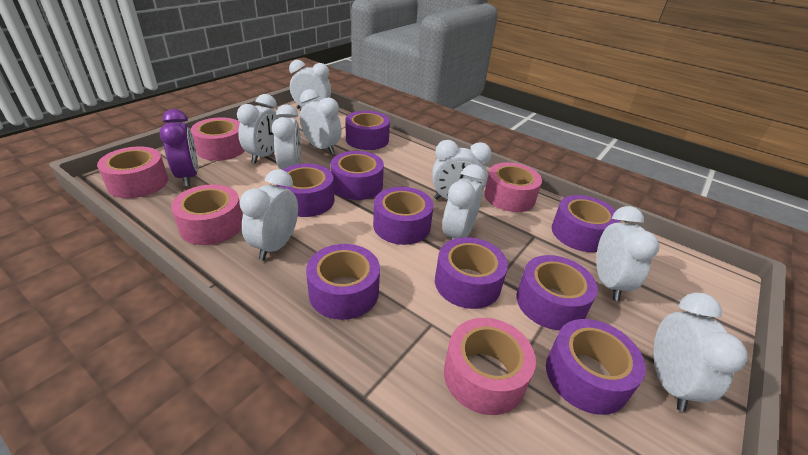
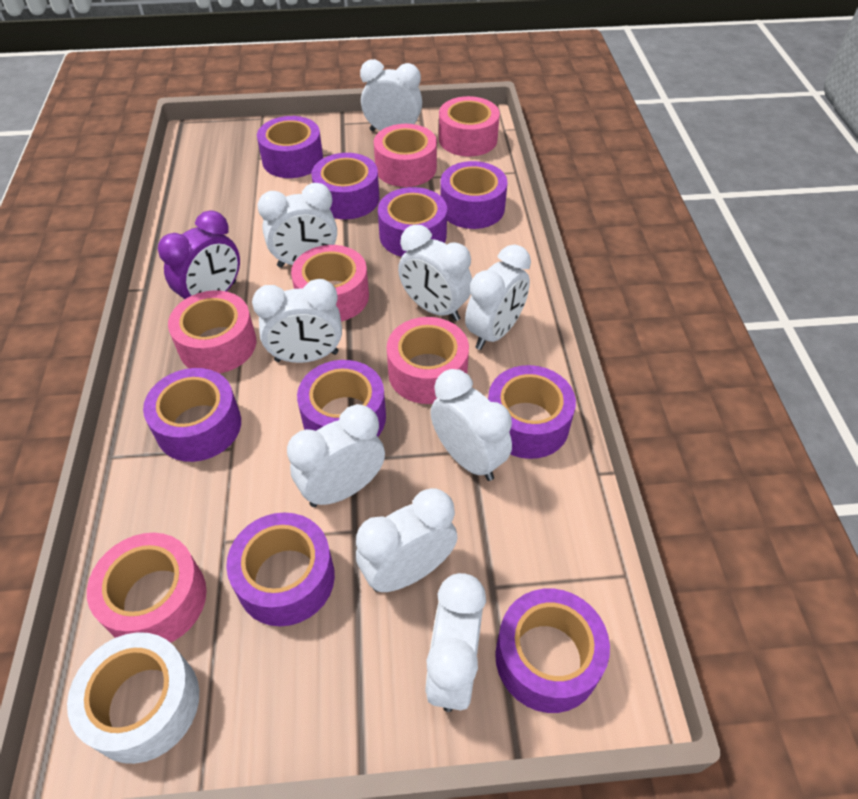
pink tape: [97,146,168,198] [171,184,243,245] [190,117,245,161] [444,318,536,415] [484,162,542,212] = 5 -> [87,533,207,643] [168,290,256,373] [291,245,369,321] [374,124,437,187] [387,317,469,404] [439,96,500,157] = 6
white tape: none = 0 -> [67,632,199,764] = 1

